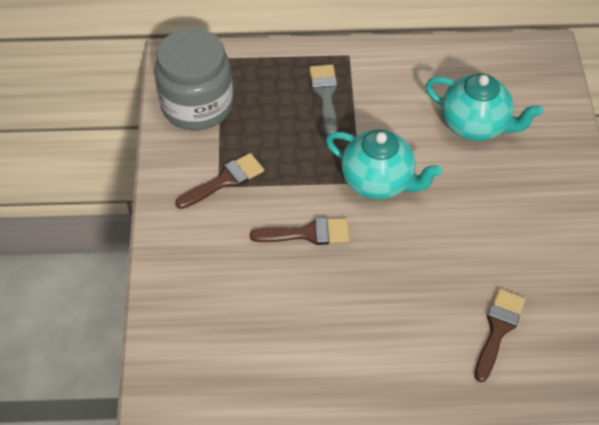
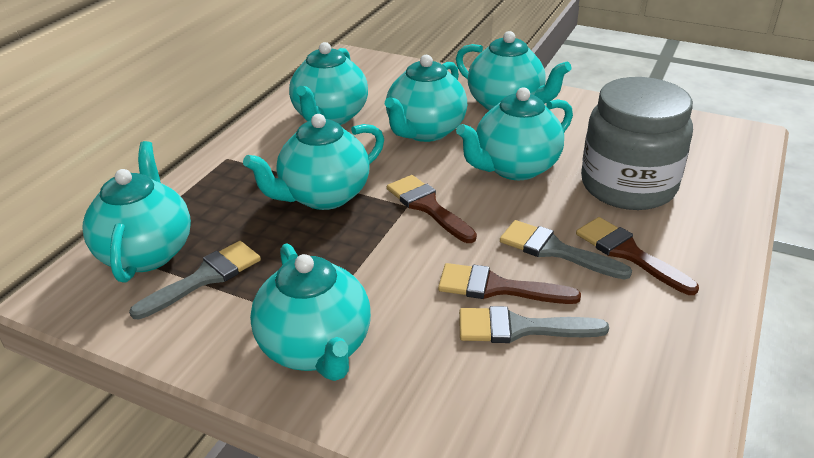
grey brush: [309,64,338,134] = 1 -> [129,241,261,319] [459,306,609,343] [500,220,632,280] = 3
turquoise teapot: [326,130,442,200] [425,73,543,141] = 2 -> [83,141,191,283] [243,114,384,210] [250,243,371,381] [289,42,368,125] [385,55,467,142] [456,31,572,111] [456,87,573,180] = 7

